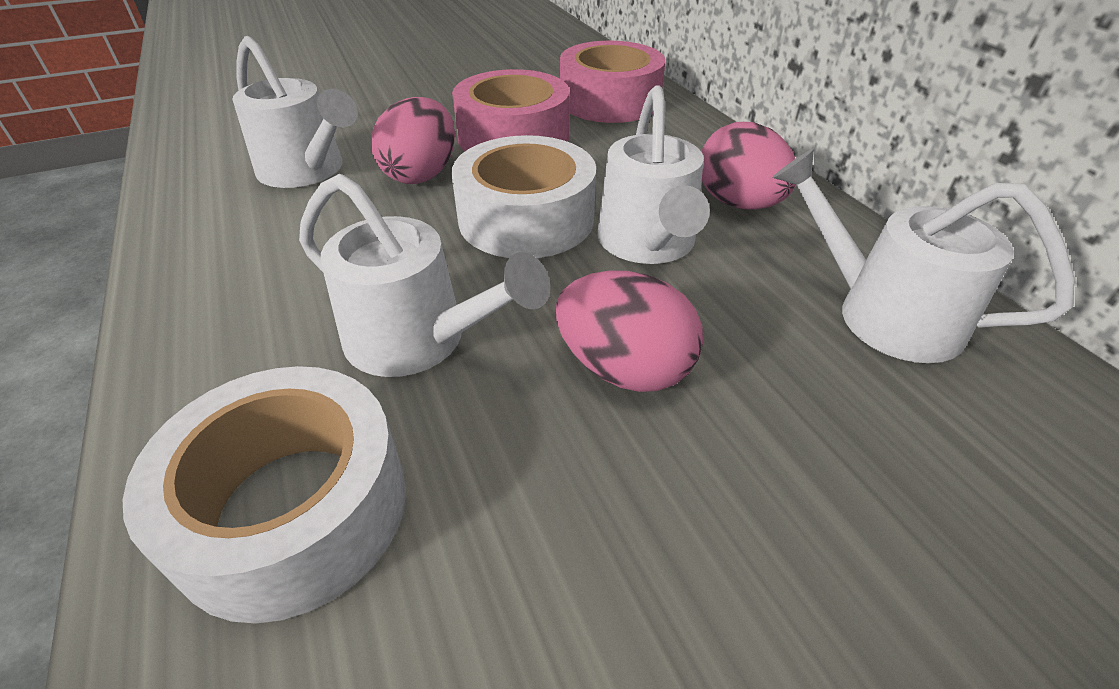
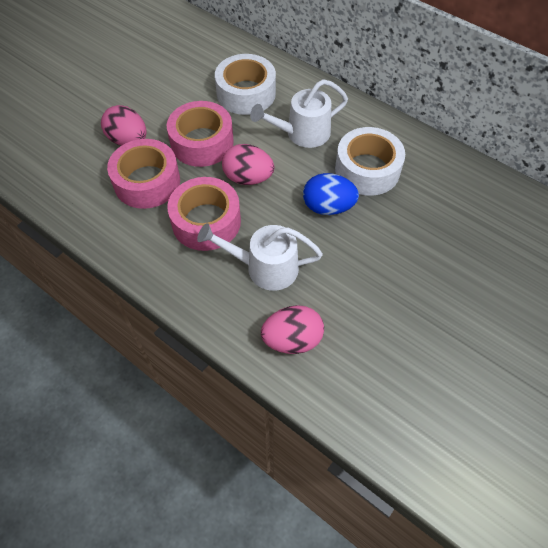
blue egg: none = 0 -> [303,173,359,215] = 1
pink tape: [452,69,569,151] [560,41,665,123] = 2 -> [107,139,180,209] [167,101,234,167] [167,177,241,251] = 3
white watering can: [232,36,358,188] [299,174,550,377] [597,86,710,264] [772,148,1074,363] = 4 -> [197,223,323,291] [250,79,348,148] = 2

